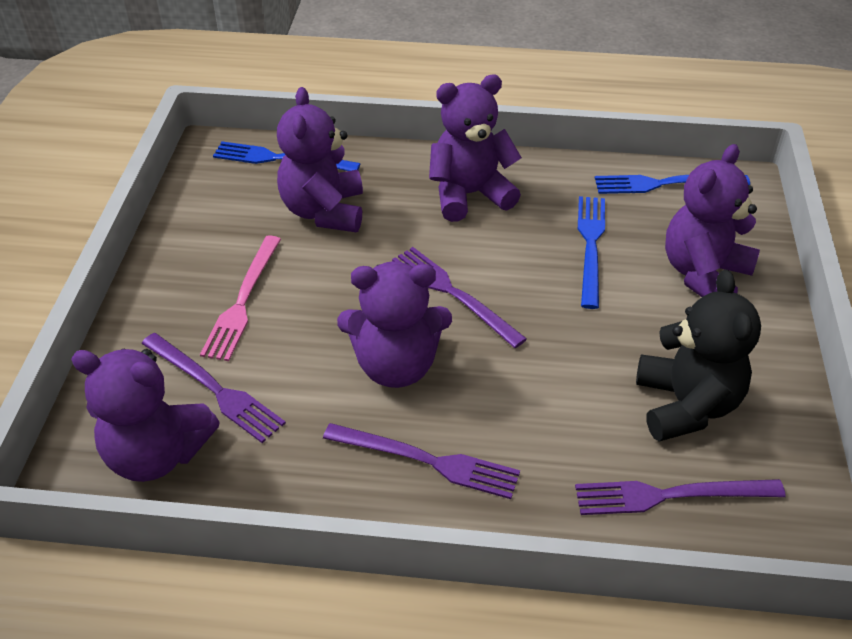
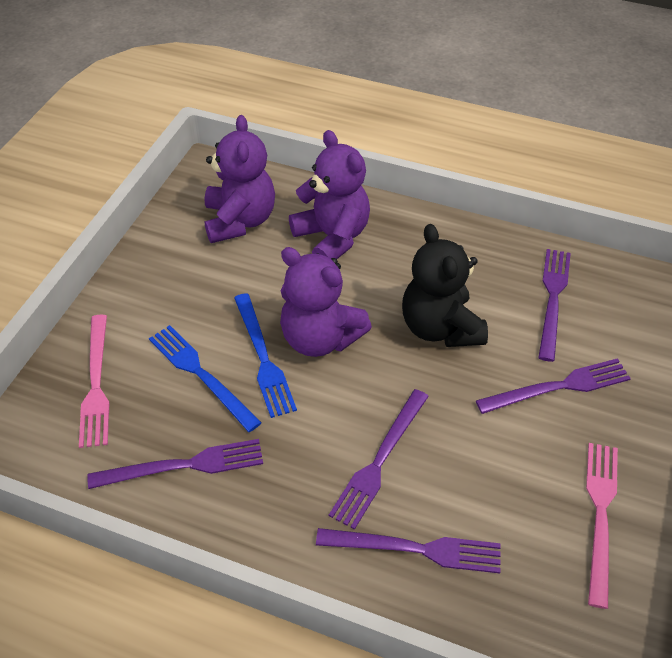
blue fork: [213,141,361,171] [578,196,605,309] [595,175,750,194] = 3 -> [149,325,262,432] [234,293,297,418] = 2
pink fork: [200,235,281,361] = 1 -> [79,315,109,448] [586,443,618,609] = 2
purple fork: [141,333,286,443] [323,423,520,499] [392,247,527,348] [575,479,786,515] = 4 -> [87,439,263,489] [316,528,501,573] [329,389,429,530] [476,358,631,414] [538,249,571,362] = 5
purple teddy bear: [71,349,220,482] [277,87,363,232] [337,261,452,388] [429,74,522,222] [665,144,760,297] = 5 -> [205,115,275,243] [280,247,372,357] [289,130,370,259] = 3

